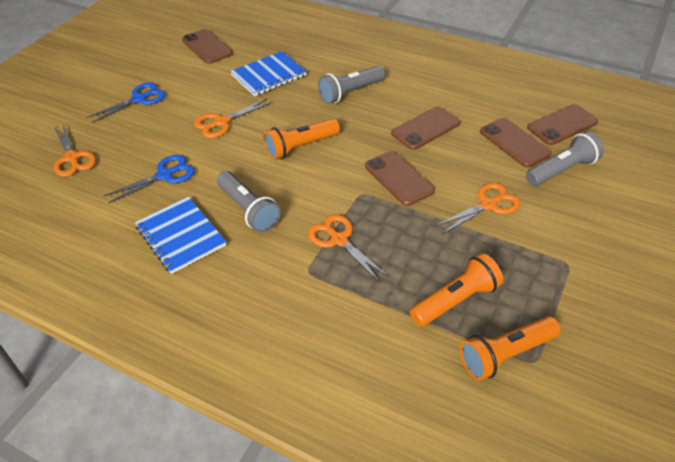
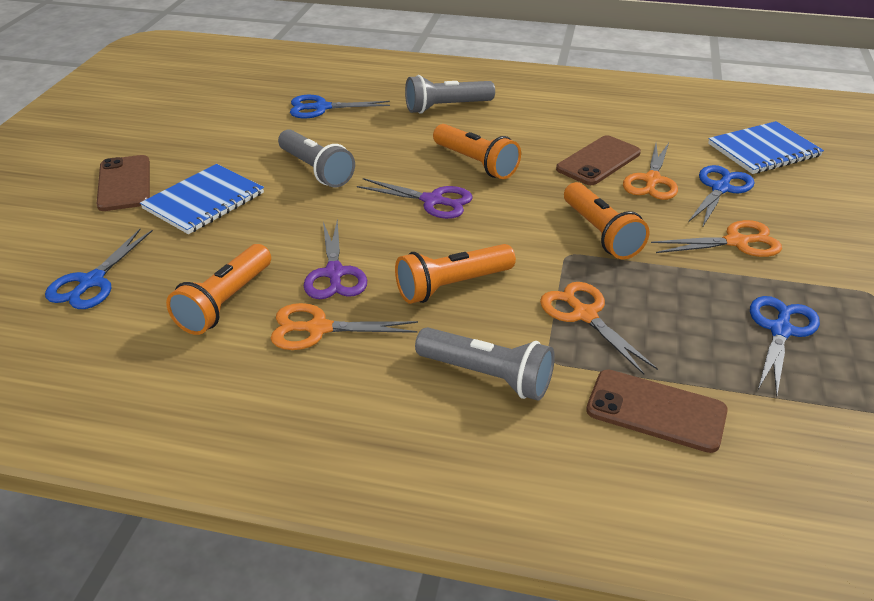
blue scissors: [87,83,166,123] [104,155,195,203] = 2 -> [45,229,153,309] [290,95,390,119] [688,165,754,228] [750,296,820,397] = 4
brown phone: [182,29,233,64] [365,151,435,206] [391,106,461,150] [480,118,552,167] [527,104,598,145] = 5 -> [97,155,150,211] [556,135,641,185] [586,370,728,453] = 3
orange flashlight: [263,119,340,160] [410,253,503,327] [460,316,561,381] = 3 -> [166,244,271,335] [395,244,516,304] [433,124,521,179] [564,182,649,260] = 4
purple scissors: none = 0 -> [304,219,367,299] [357,178,472,219] = 2

